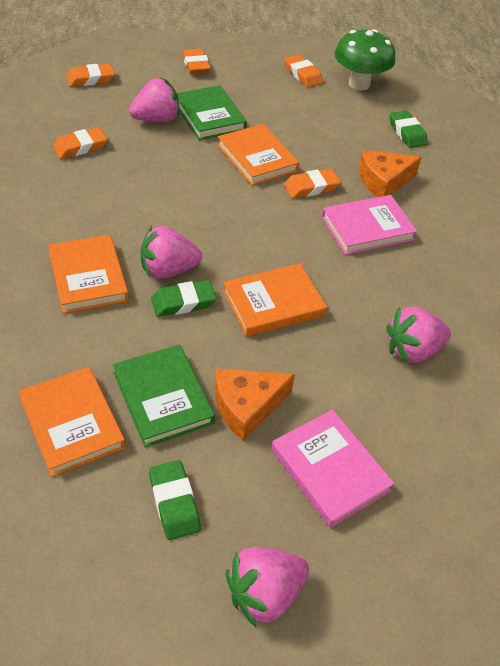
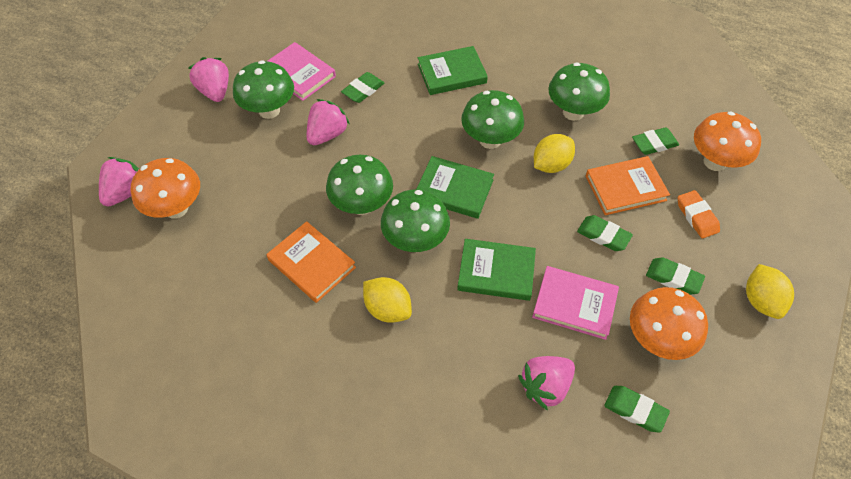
green book: [113,344,215,447] [177,85,247,140] = 2 -> [417,156,494,219] [418,46,488,95] [457,239,536,301] = 3
green eraser: [149,460,201,540] [151,280,216,317] [390,110,428,148] = 3 -> [341,72,384,103] [577,215,633,251] [604,386,670,433] [632,127,679,155] [646,257,705,295] = 5
green mushroom: [334,29,395,90] = 1 -> [233,60,294,119] [326,155,393,215] [381,189,450,252] [461,90,524,149] [548,62,610,121] = 5
orange book: [18,367,125,477] [48,235,129,314] [217,124,299,186] [223,263,327,337] = 4 -> [266,221,356,303] [586,156,670,215] = 2
orange cheese: [215,369,295,441] [358,150,422,197] = 2 -> none = 0
orange eraser: [53,127,108,159] [66,64,115,87] [182,48,211,74] [284,54,323,88] [284,169,341,198] = 5 -> [678,190,720,239] = 1
orange mushroom: none = 0 -> [131,158,200,218] [630,287,708,360] [694,112,761,171] = 3
yellow lemon: none = 0 -> [363,277,412,323] [534,134,575,173] [746,264,794,319] = 3

